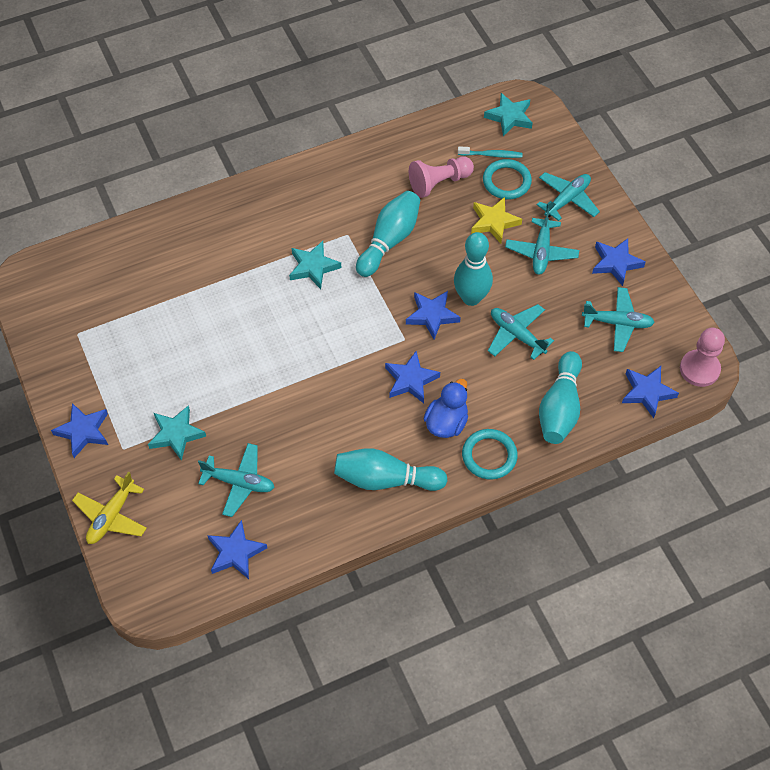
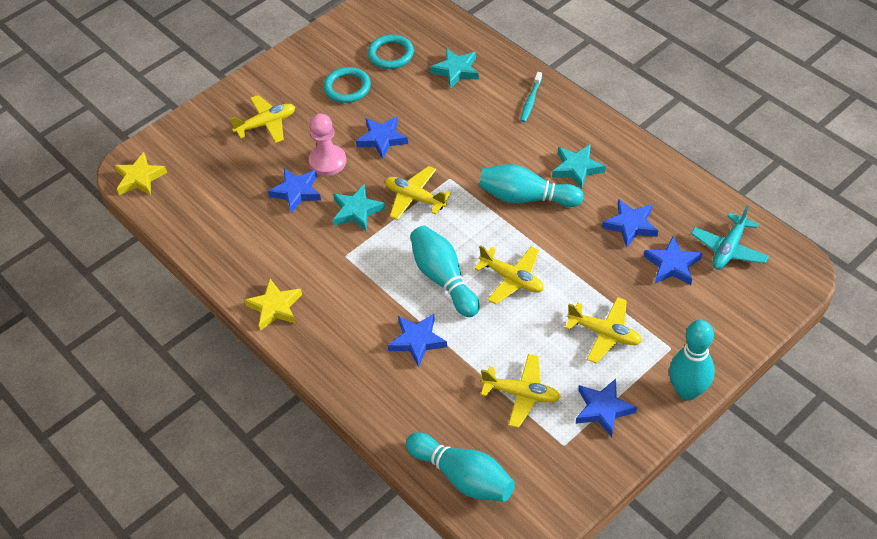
blue duck: [424,379,468,438] = 1 -> none = 0
pink pawn: [409,157,474,198] [680,328,725,387] = 2 -> [309,113,346,176] = 1
turquoise plane: [198,443,275,517] [488,304,554,360] [505,208,579,275] [537,172,600,221] [582,287,655,352] = 5 -> [691,205,769,270] = 1
yellow plane: [72,471,147,544] = 1 -> [230,95,295,143] [385,166,451,220] [474,245,544,304] [481,354,561,428] [565,297,642,363] = 5
yellow star: [471,197,522,244] = 1 -> [114,152,167,196] [244,279,302,330] = 2

